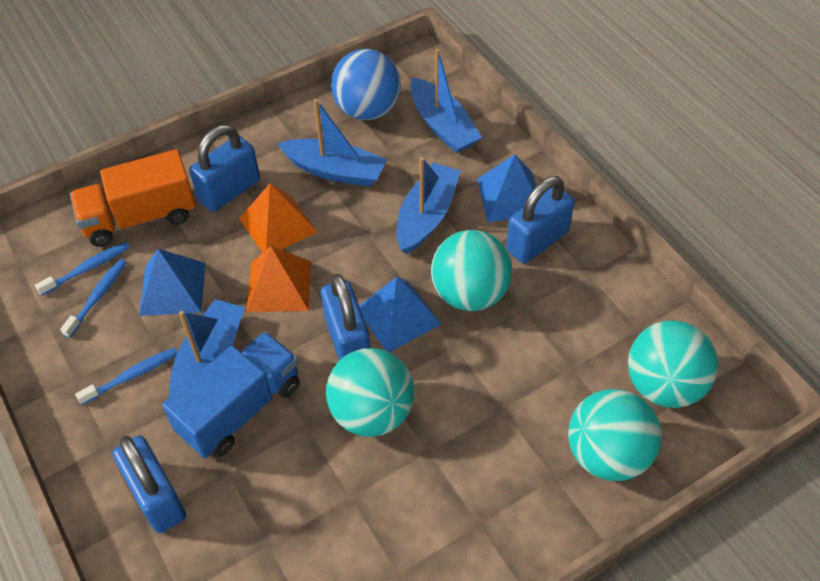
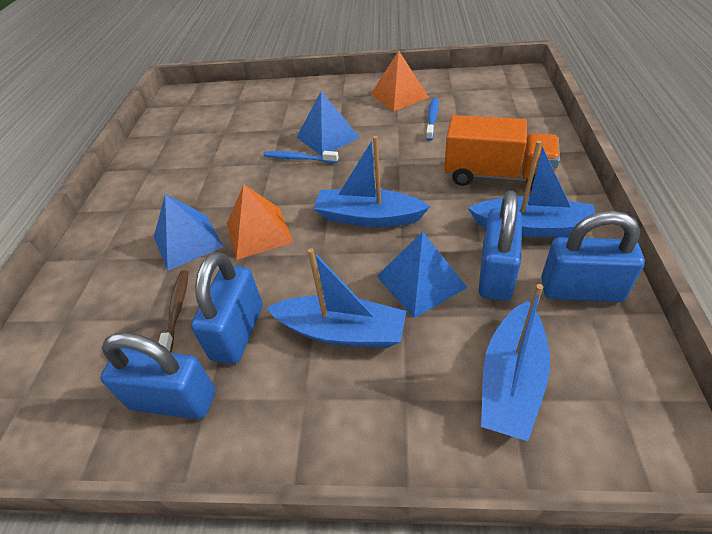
blue ball: [331,49,401,120] = 1 -> none = 0
blue toothbrush: [35,242,130,296] [60,259,127,338] [75,347,178,405] = 3 -> [263,151,339,163] [426,98,439,141] = 2
blue truck: [162,332,300,458] = 1 -> none = 0
brown toothbrush: none = 0 -> [158,270,188,353] = 1
turquoise ball: [326,348,414,437] [431,230,512,311] [568,389,662,481] [628,321,718,408] = 4 -> none = 0

